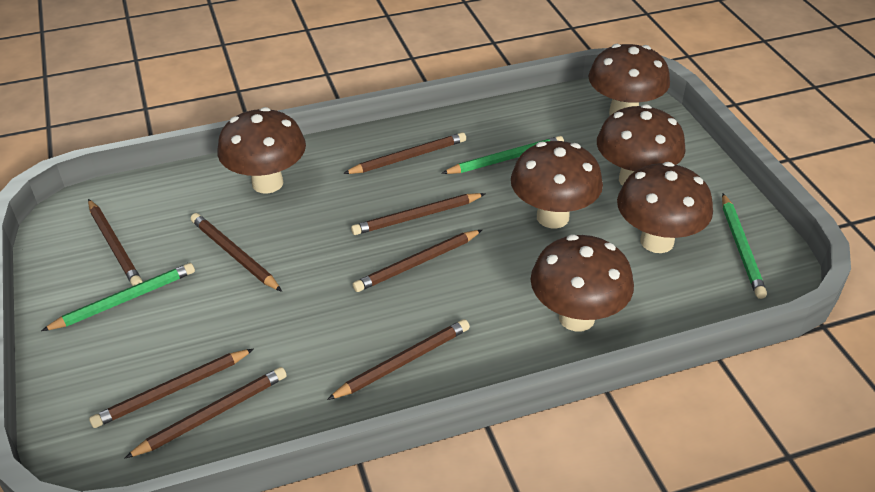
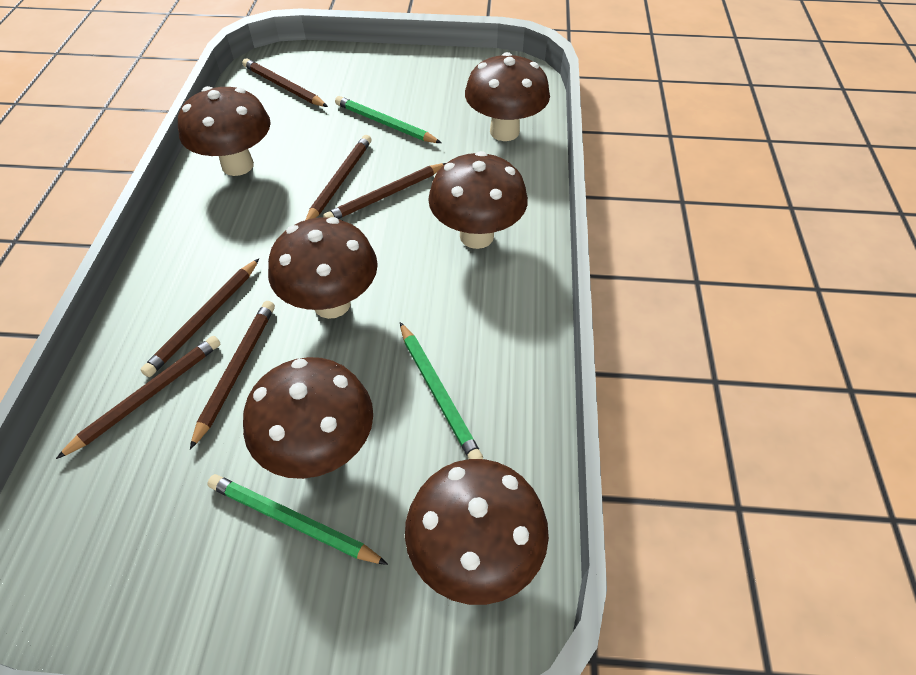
brown pencil: [88,199,143,286] [89,349,253,428] [124,367,287,459] [191,213,282,292] [327,319,470,400] [343,132,466,174] [351,193,485,235] [353,230,482,292] = 8 -> [56,336,220,459] [141,258,259,377] [190,301,275,449] [242,58,328,107] [306,135,371,220] [323,163,446,219] = 6

